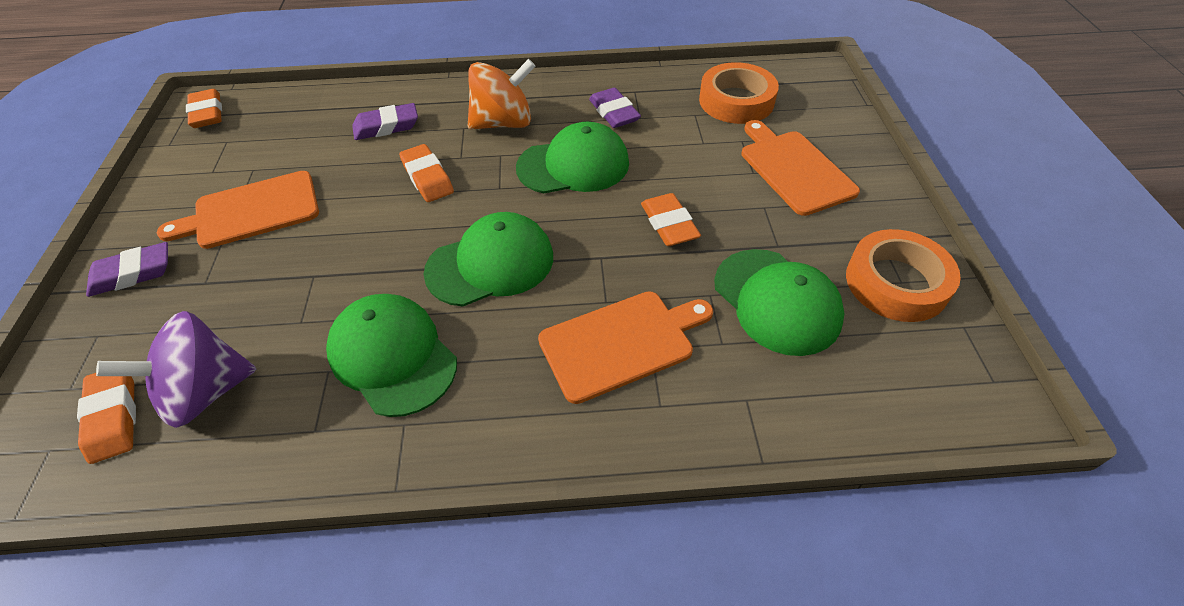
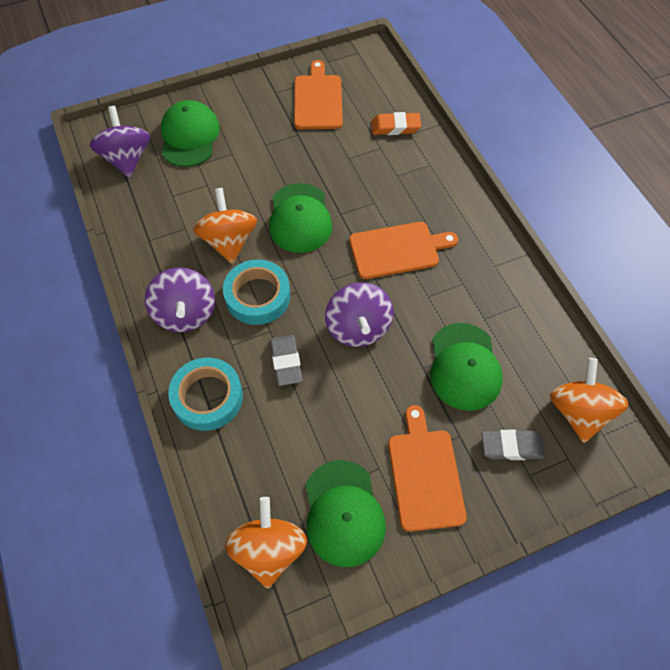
grey eraser: none = 0 -> [270,335,303,386] [482,430,545,460] = 2
orange eraser: [77,373,136,464] [186,89,222,128] [399,144,454,202] [641,193,701,246] = 4 -> [371,112,421,135] = 1
orange spinning top: [468,59,536,130] = 1 -> [193,188,257,264] [225,497,307,589] [550,358,628,443] = 3
orange tape: [699,62,779,124] [846,229,961,322] = 2 -> none = 0
purple eraser: [86,242,168,297] [352,103,418,140] [589,88,641,128] = 3 -> none = 0
purple spinning top: [96,311,256,428] = 1 -> [89,106,150,178] [145,267,215,332] [325,282,394,347] = 3
turquoise tape: none = 0 -> [168,358,243,431] [223,259,290,325] = 2

